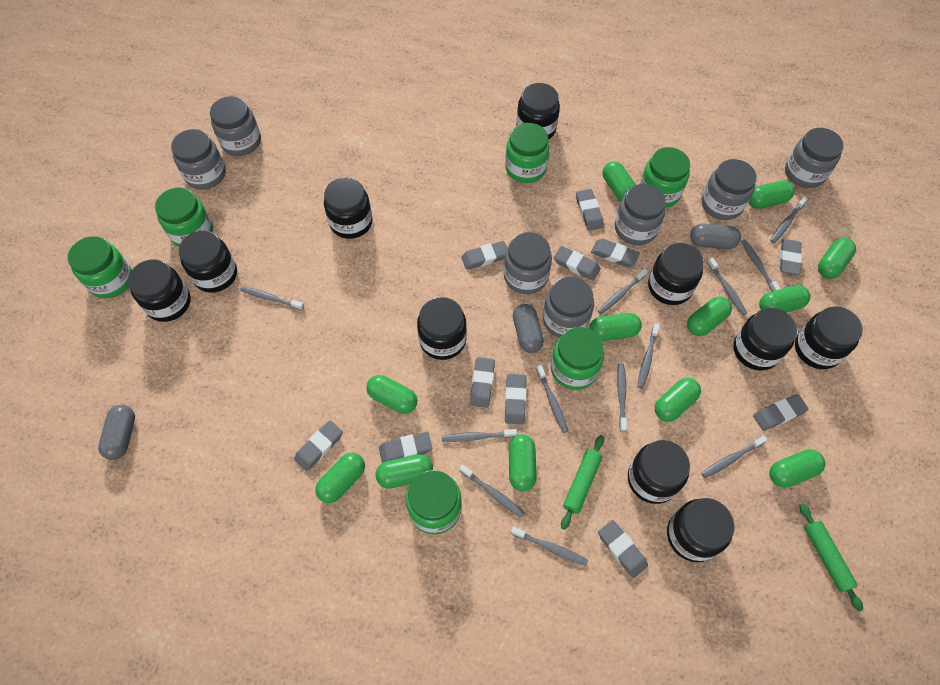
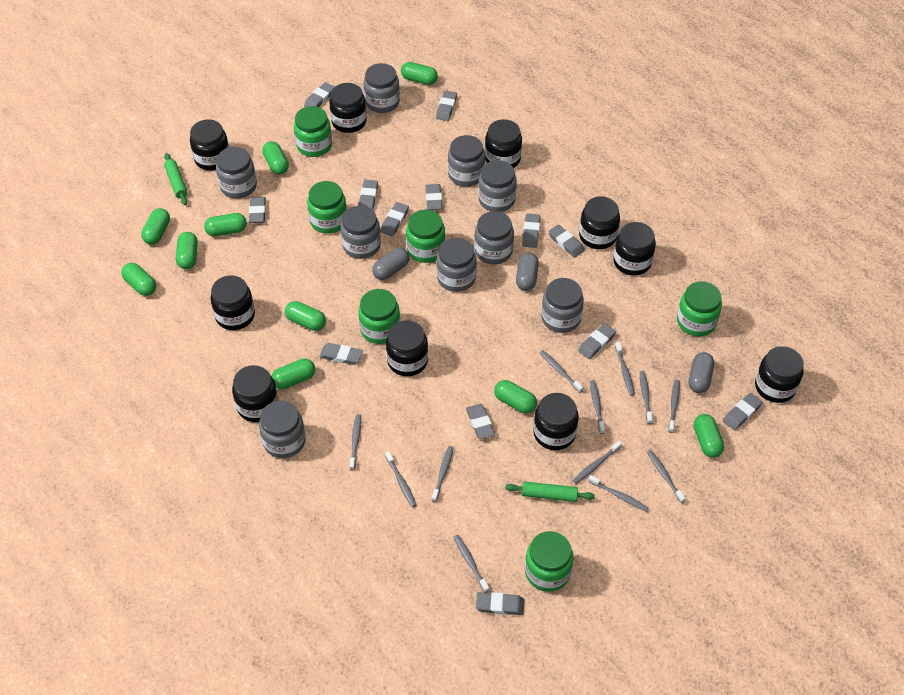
green capsule: [316,453,365,503] [366,375,417,414] [376,454,433,489] [509,434,537,492] [589,313,642,341] [603,161,636,201] [655,378,701,422] [687,297,732,336] [748,180,795,209] [759,285,810,313] [769,449,825,488] [818,238,856,279] = 12 -> [121,263,156,296] [141,208,170,245] [176,232,198,269] [204,213,247,236] [262,141,289,175] [271,358,315,389] [285,301,326,331] [401,62,438,85] [494,380,537,414] [694,414,724,458] = 10
grey eraser: [294,420,343,471] [379,432,432,463] [461,241,507,270] [470,357,495,408] [505,374,527,424] [554,246,601,281] [576,189,604,230] [591,239,640,267] [598,520,648,578] [753,394,809,431] [780,238,802,275] = 11 -> [249,197,266,223] [304,82,335,107] [320,343,363,365] [358,180,378,210] [380,202,409,236] [425,184,442,210] [436,91,457,121] [466,404,495,439] [476,592,524,615] [522,213,541,248] [548,224,585,258] [578,323,616,359] [723,393,763,431] = 13
grey jar: [171,129,226,190] [210,96,261,156] [504,232,552,294] [543,277,594,338] [615,184,666,245] [702,159,757,220] [785,128,844,188] = 7 -> [216,147,257,199] [259,401,306,458] [341,206,381,259] [364,63,400,113] [436,238,477,292] [448,135,485,187] [474,211,514,264] [478,160,517,212] [541,278,584,333] = 9

